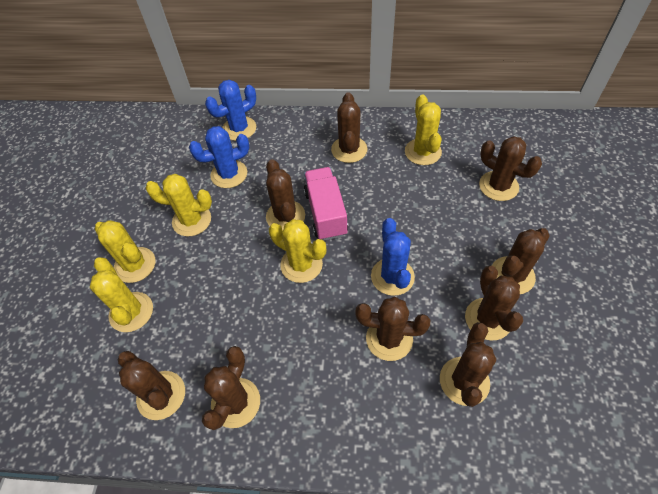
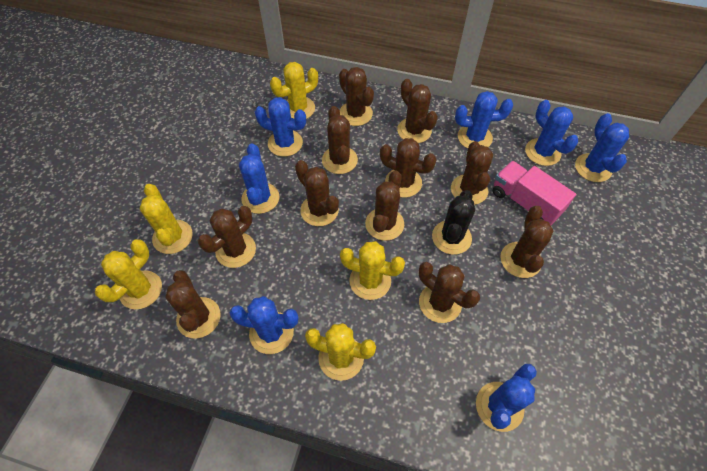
black cactus: none = 0 -> [432,190,475,255] = 1
blue cactus: [189,126,249,188] [205,80,256,141] [371,218,415,296] = 3 -> [229,296,298,354] [239,143,280,214] [255,97,306,157] [455,91,513,148] [476,364,537,432] [525,100,578,166] [575,113,629,182] = 7
brown cactus: [118,351,185,420] [202,346,260,430] [266,159,305,230] [331,92,368,163] [355,297,430,361] [440,322,496,407] [465,266,523,340] [479,136,542,201] [492,228,550,294] = 9 -> [165,270,221,338] [198,206,256,268] [295,160,339,226] [322,106,358,174] [339,67,374,126] [365,170,404,241] [380,138,437,198] [397,79,438,143] [419,262,480,323] [451,141,493,205] [500,206,553,278] = 11

